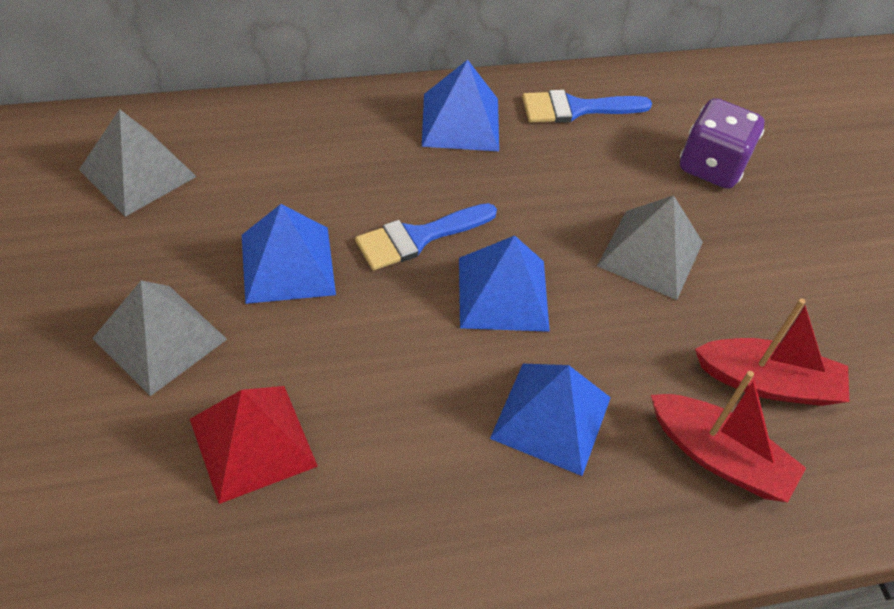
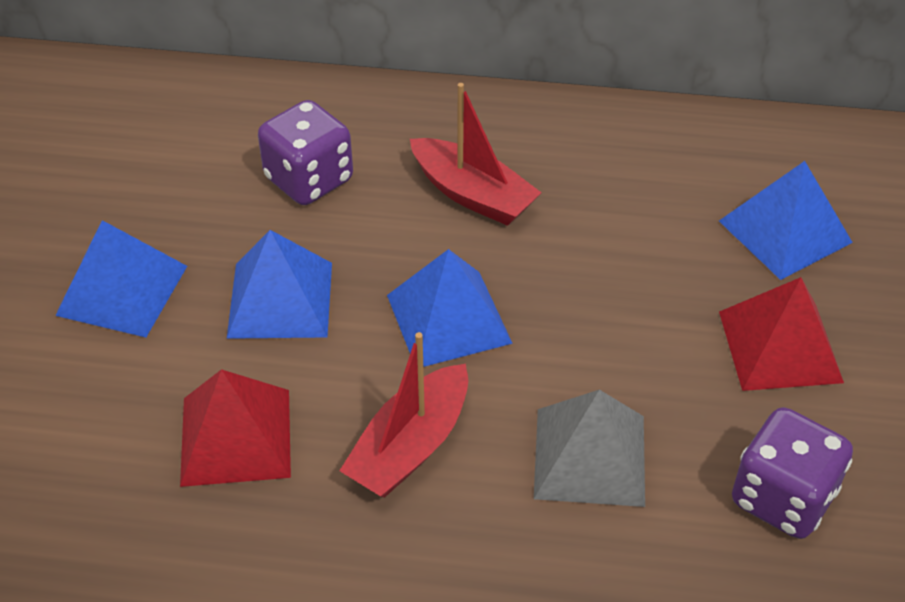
blue brush: [355,203,497,270] [522,90,652,123] = 2 -> none = 0
grey pyramid: [79,109,197,217] [92,280,227,396] [597,195,703,300] = 3 -> [534,390,645,507] = 1
purple dice: [680,98,765,189] = 1 -> [258,100,353,205] [732,407,853,539] = 2
red pyramid: [190,386,318,504] = 1 -> [180,369,291,487] [719,277,844,391] = 2

